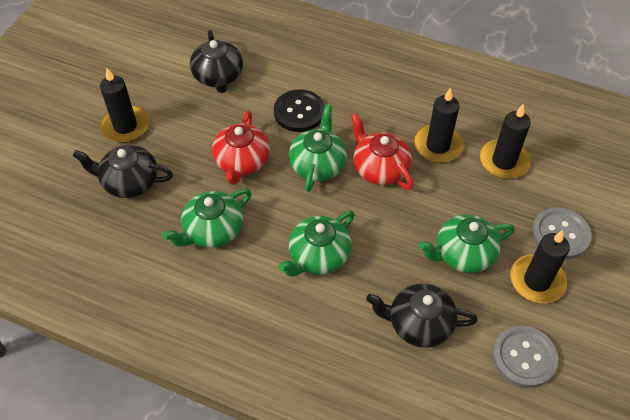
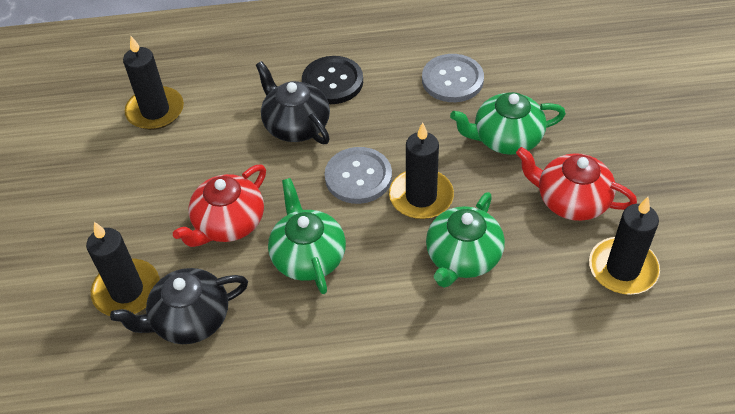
black teapot: [73,145,173,198] [190,30,243,93] [366,284,478,348] = 3 -> [110,268,248,344] [256,61,330,144] = 2
green teapot: [162,189,252,248] [278,210,355,276] [289,104,347,192] [419,215,515,273] = 4 -> [268,178,346,294] [426,192,505,288] [450,92,566,155] = 3

